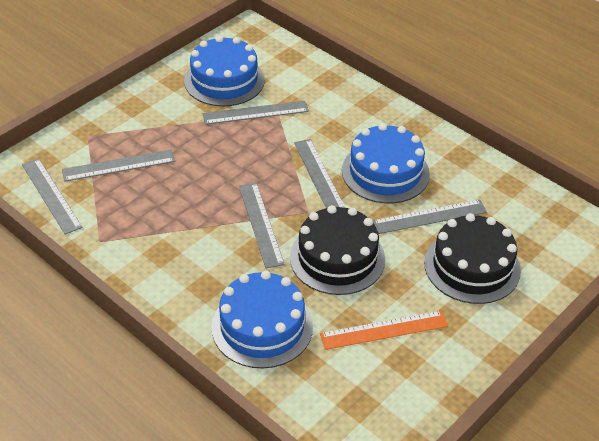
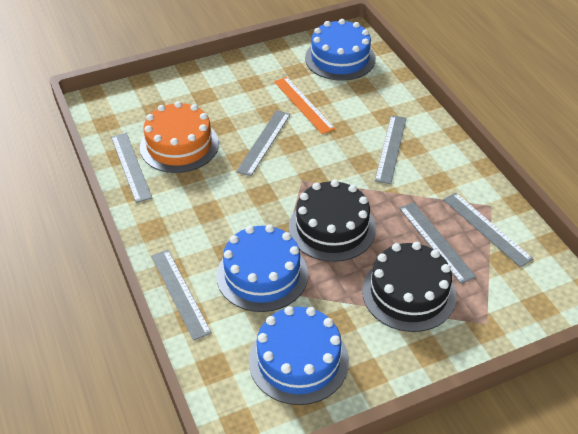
orange cake: none = 0 -> [140,101,219,173] = 1

